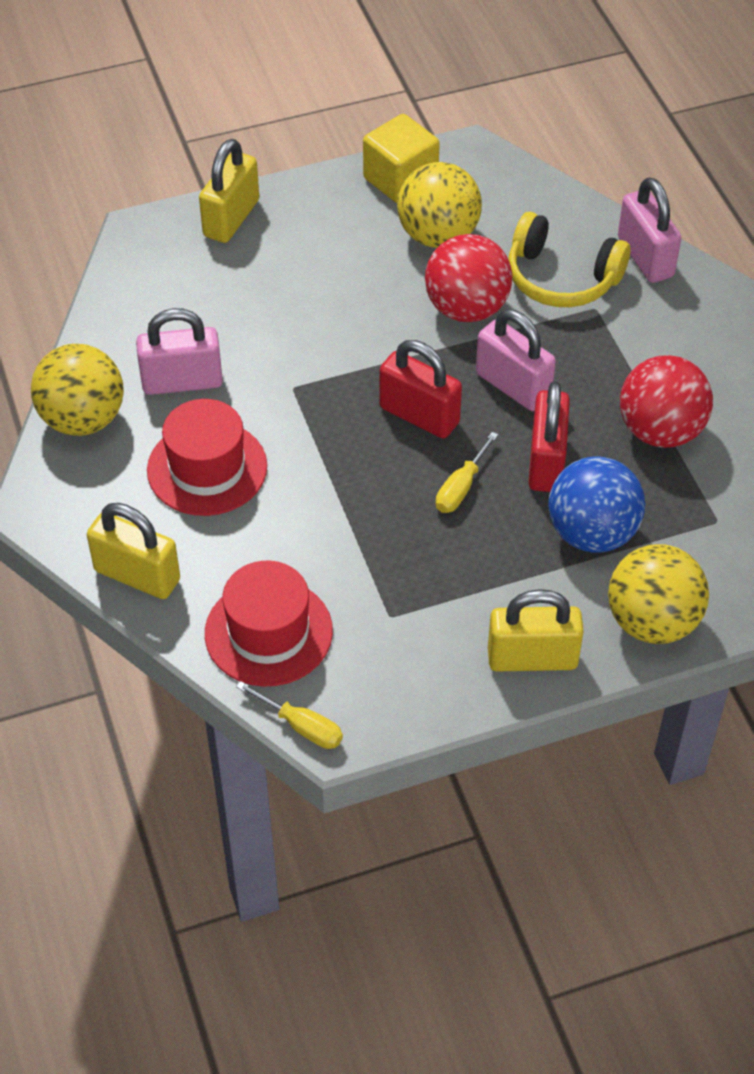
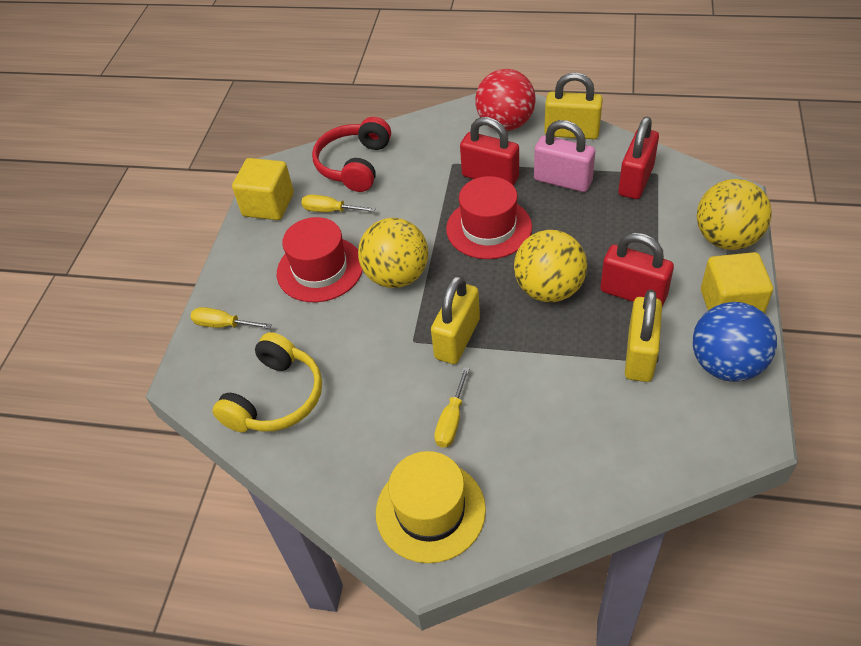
pink padlock: [136,308,223,395] [476,309,556,411] [618,177,681,283] = 3 -> [534,120,595,192] = 1
red ball: [425,234,512,322] [620,355,713,448] = 2 -> [475,69,536,131] = 1
red headphones: none = 0 -> [312,117,391,192] = 1
red padlock: [379,340,462,438] [529,381,570,492] = 2 -> [460,117,519,186] [600,232,674,306] [618,117,659,199] = 3
yellow cube: [363,114,440,203] = 1 -> [232,158,294,220] [701,252,773,314] = 2
yellow hat: none = 0 -> [376,451,486,563] = 1
yellow screwdriver: [236,681,343,749] [436,432,498,513] = 2 -> [190,307,272,329] [301,194,376,212] [434,367,470,448] = 3

